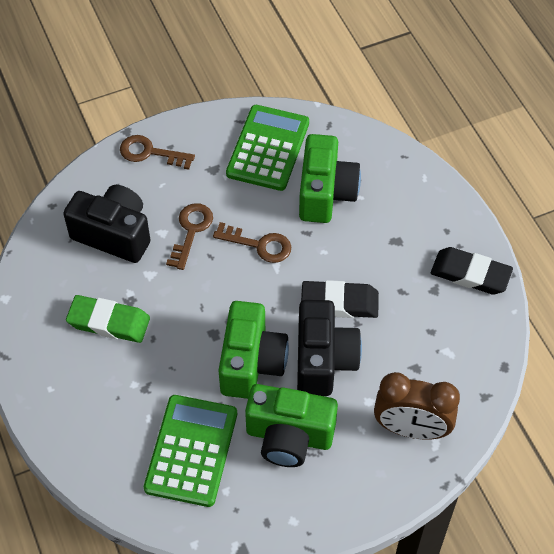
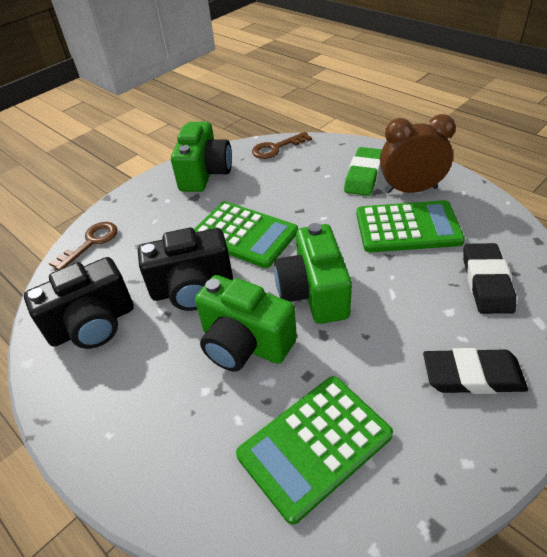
brown key: [120,135,195,170] [166,203,213,270] [213,222,291,263] = 3 -> [49,222,118,270] [252,132,312,159] = 2
green calculator: [144,395,237,507] [226,105,309,191] = 2 -> [194,201,298,268] [236,376,393,525] [356,200,465,252] = 3

